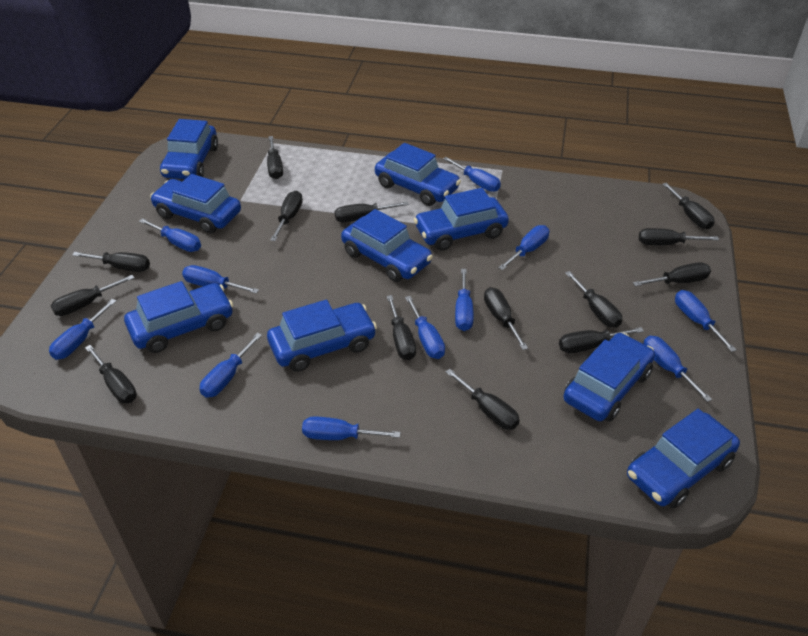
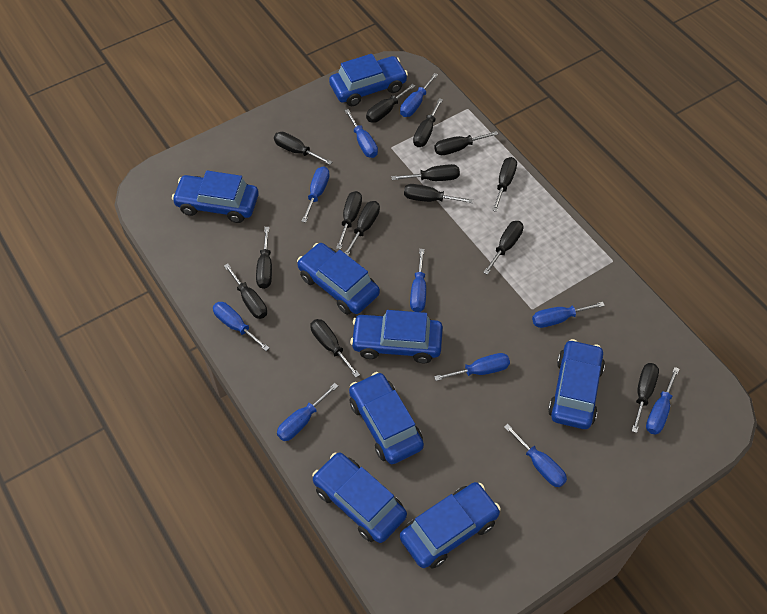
blue car: [124,281,233,353] [150,174,241,234] [160,119,218,179] [267,300,377,372] [341,209,433,282] [375,143,461,206] [414,188,509,251] [564,333,655,422] [627,409,740,508] = 9 -> [172,171,259,223] [297,243,380,315] [312,453,407,543] [329,54,408,106] [349,372,424,464] [350,310,443,363] [400,482,501,569] [548,339,605,429] = 8
blue screwdriver: [49,299,117,360] [139,218,201,252] [182,265,259,294] [199,333,262,398] [302,416,400,440] [405,296,445,359] [443,157,501,192] [455,269,474,331] [498,225,549,270] [643,336,712,402] [675,290,737,352] = 11 -> [213,302,269,351] [277,383,338,441] [301,166,330,223] [344,109,378,158] [400,73,438,117] [410,249,426,312] [434,353,510,381] [504,424,567,487] [532,302,605,328] [646,367,679,435] = 10

